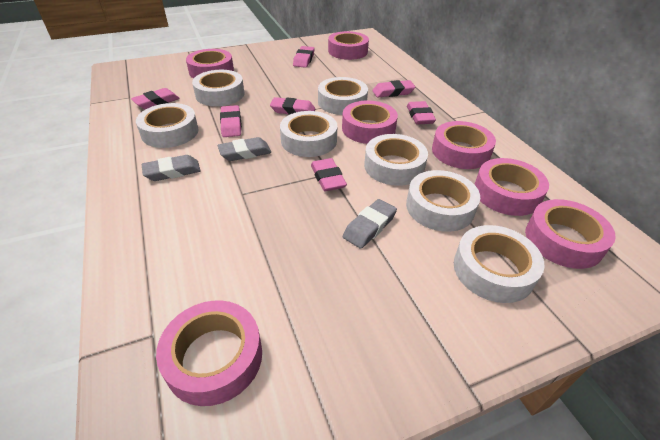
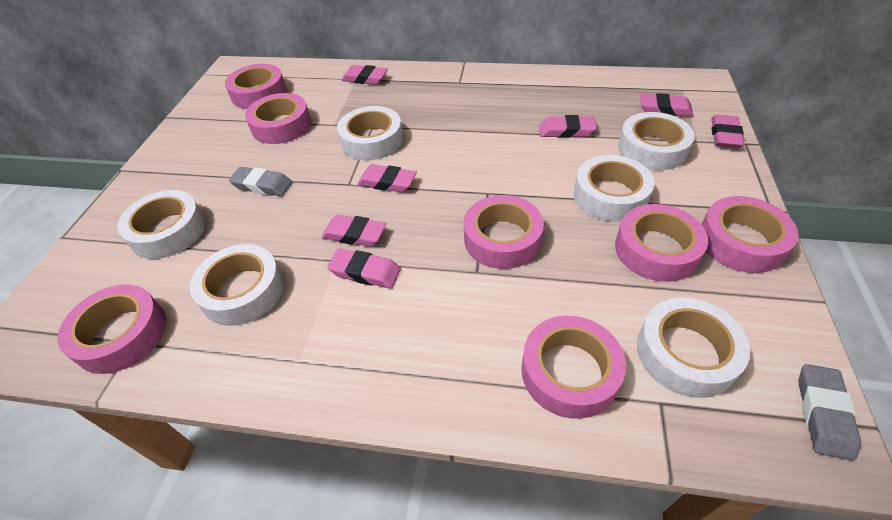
grey eraser: [142,155,201,181] [218,137,271,161] [343,199,397,249] = 3 -> [229,167,292,196] [798,364,861,461] = 2
white tape: [136,103,199,148] [192,70,244,106] [280,111,337,157] [318,77,368,115] [364,134,428,186] [406,170,480,232] [454,225,545,303] = 7 -> [117,190,206,259] [190,244,284,326] [337,106,403,160] [574,155,655,222] [618,112,695,170] [637,298,750,398] = 6

